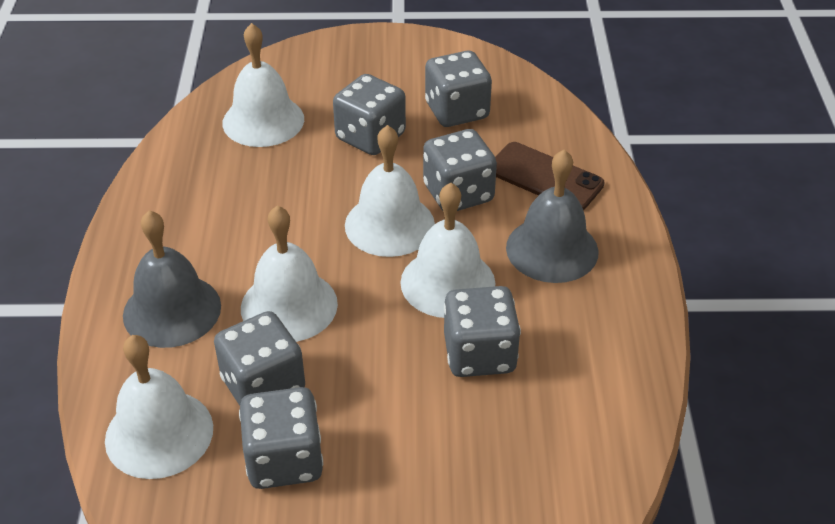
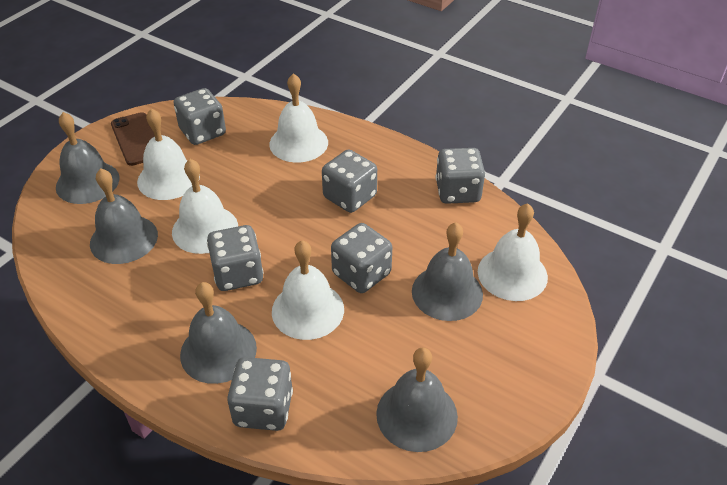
grey bell: [123,210,221,348] [506,150,599,283] = 2 -> [56,112,120,204] [90,168,158,264] [180,282,257,384] [376,347,458,452] [412,222,483,321] = 5

